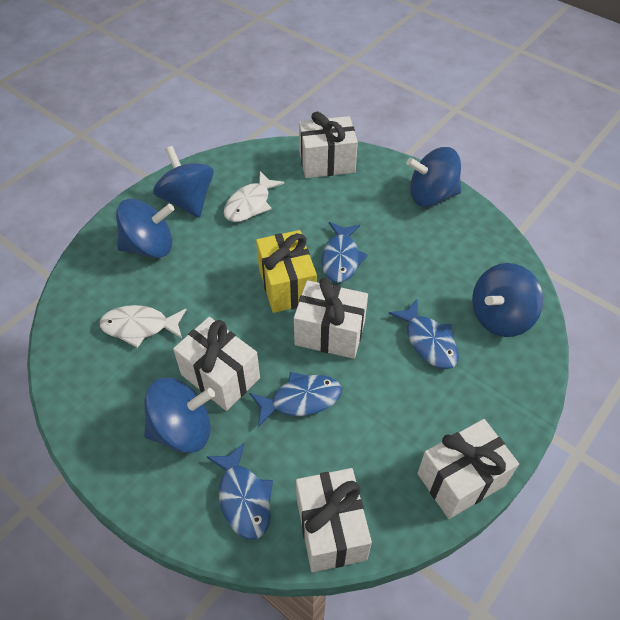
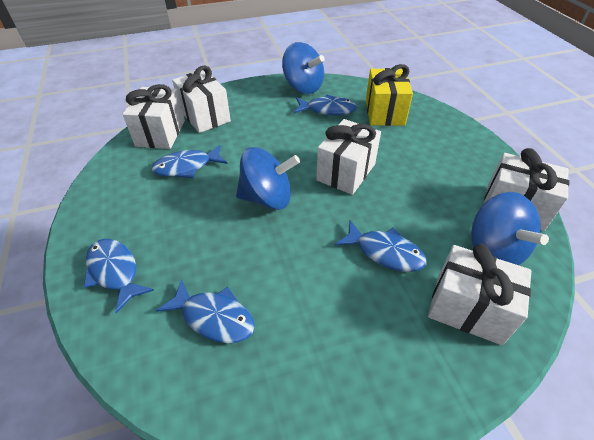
blue fish: [206,442,273,540] [249,372,342,427] [322,222,368,283] [388,299,459,369] = 4 -> [84,239,154,313] [151,145,227,178] [156,279,255,343] [294,95,357,115] [335,220,427,272] = 5
blue spinning top: [116,199,175,258] [144,378,215,453] [153,146,214,218] [406,147,461,207] [472,263,543,337] = 5 -> [236,147,300,210] [282,42,325,94] [471,192,549,265] = 3
white fish: [99,305,187,348] [224,171,285,222] = 2 -> none = 0

